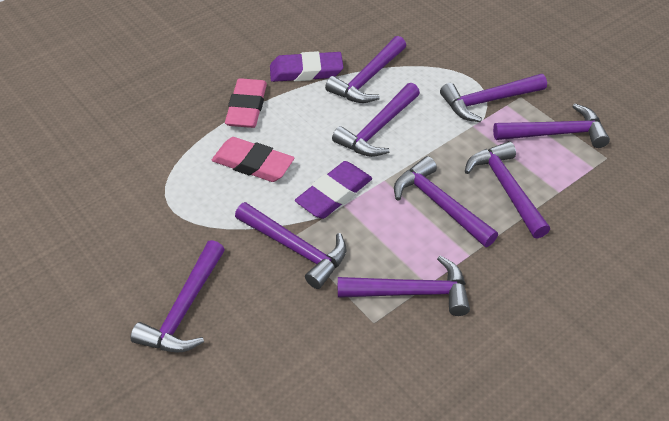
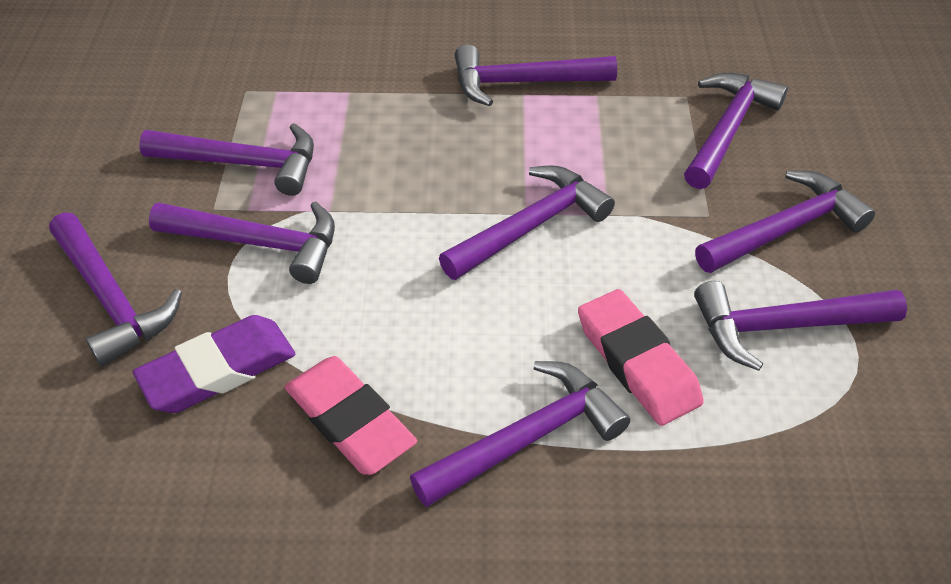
purple eraser: [270,51,343,82] [295,161,372,219] = 2 -> [133,315,295,413] = 1

